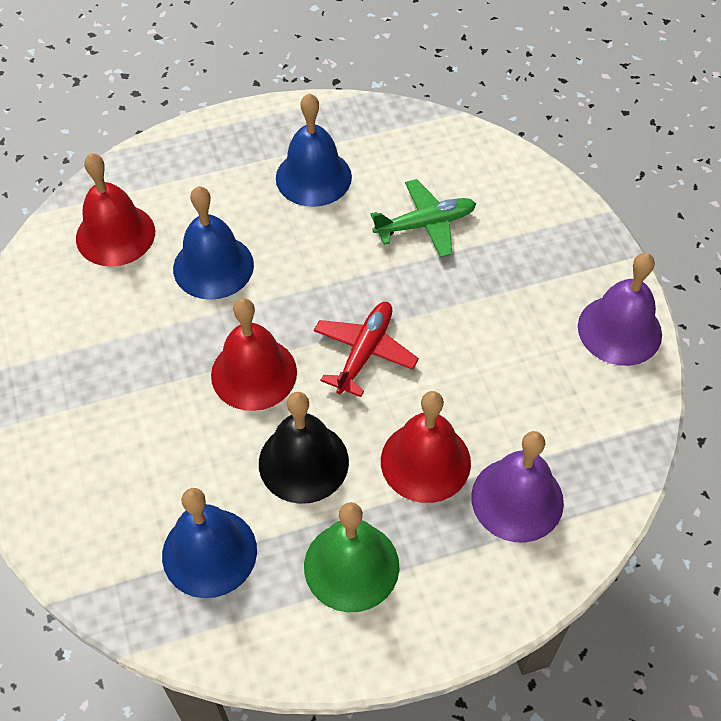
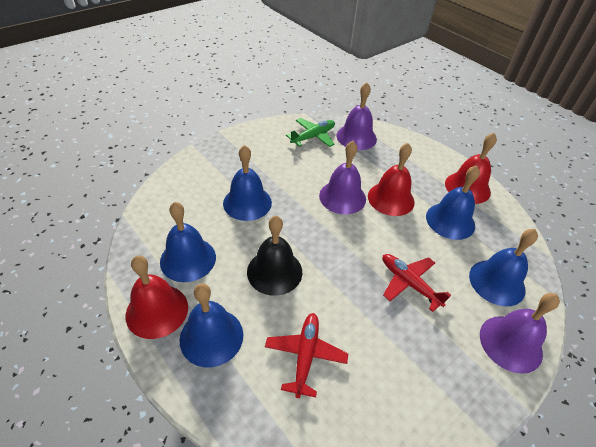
blue bell: [162,488,257,598] [173,186,254,300] [276,93,352,207] = 3 -> [160,202,216,282] [179,284,243,367] [223,145,272,221] [426,166,480,240] [469,229,538,306] = 5
green bell: [304,502,399,612] = 1 -> none = 0
purple bell: [471,431,564,543] [578,253,662,366] = 2 -> [319,141,366,214] [336,83,377,150] [480,293,560,374] = 3
red plane: [314,302,419,397] = 1 -> [265,313,348,398] [382,254,451,312] = 2

